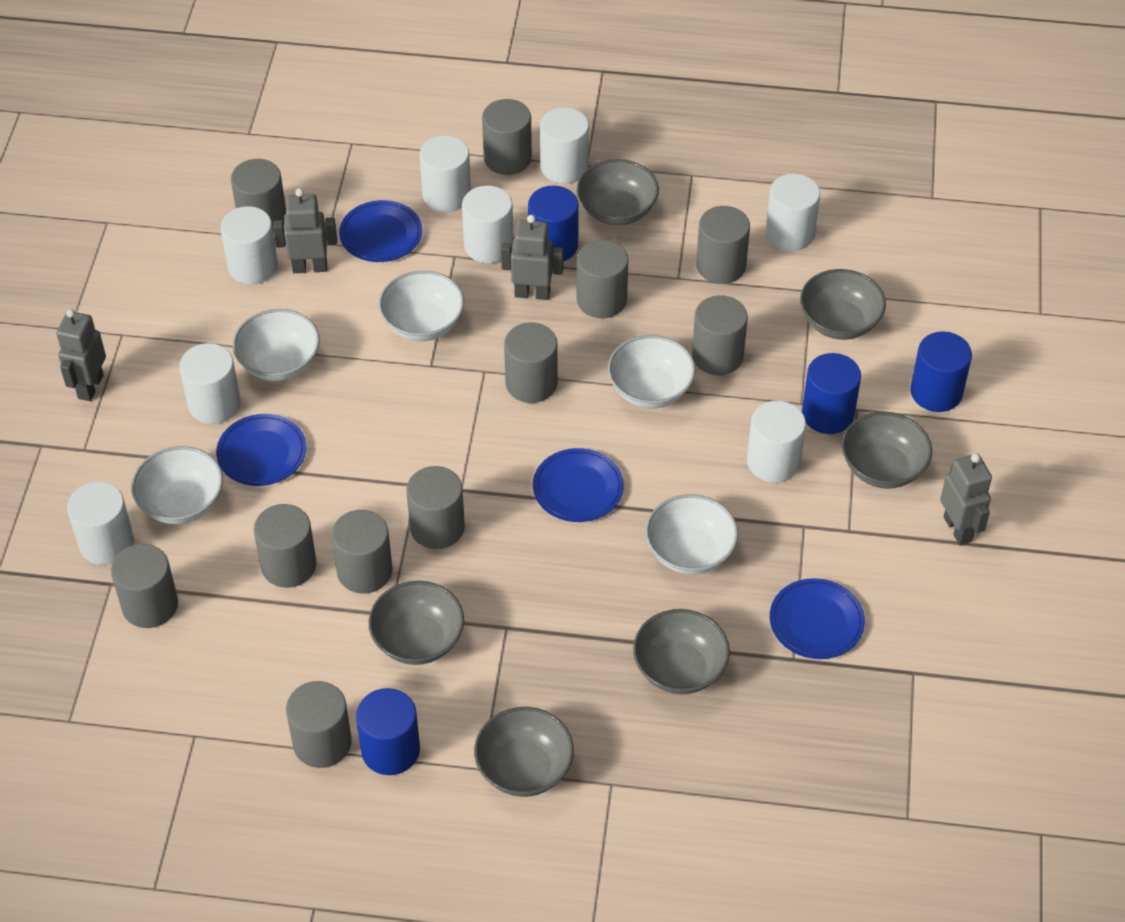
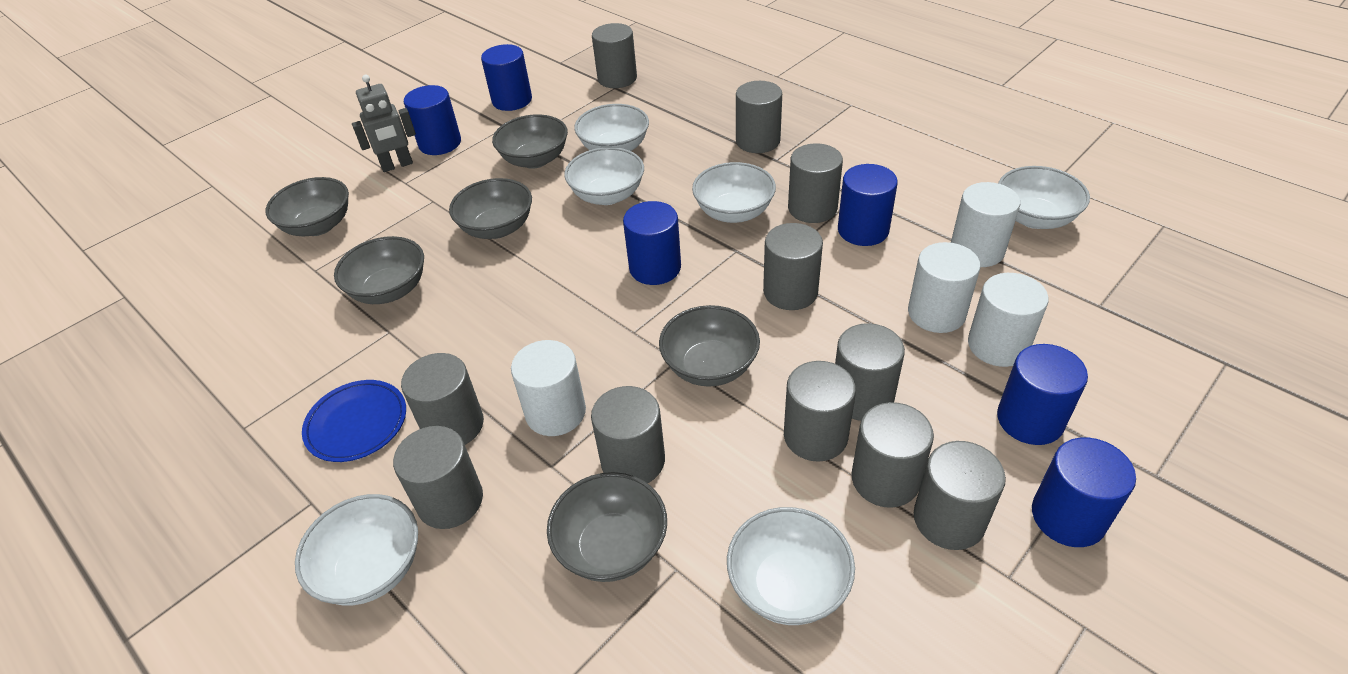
blue cylinder: [356,688,420,775] [528,186,579,262] [802,353,861,434] [910,331,972,412] = 4 -> [404,85,461,155] [481,44,532,111] [623,201,681,285] [838,164,898,246] [997,344,1088,445] [1032,437,1136,547] = 6
blue plate: [216,414,306,486] [339,200,422,262] [533,448,624,522] [770,578,865,659] = 4 -> [302,380,406,462] = 1
grey robot: [56,309,106,401] [273,188,337,273] [501,215,563,300] [940,453,992,545] = 4 -> [352,75,416,172] = 1
white bowl: [131,446,223,524] [233,309,320,381] [378,271,464,341] [608,335,696,409] [645,494,738,575] = 5 -> [295,494,418,605] [564,147,644,205] [574,104,649,151] [692,162,776,223] [727,507,855,625] [998,166,1090,229] = 6
white cylinder: [67,482,134,565] [179,343,241,424] [221,206,278,284] [420,135,471,212] [462,186,514,263] [540,107,589,184] [747,401,806,483] [766,174,820,251] = 8 -> [511,340,586,436] [908,242,981,333] [951,182,1020,267] [968,273,1049,367] = 4

